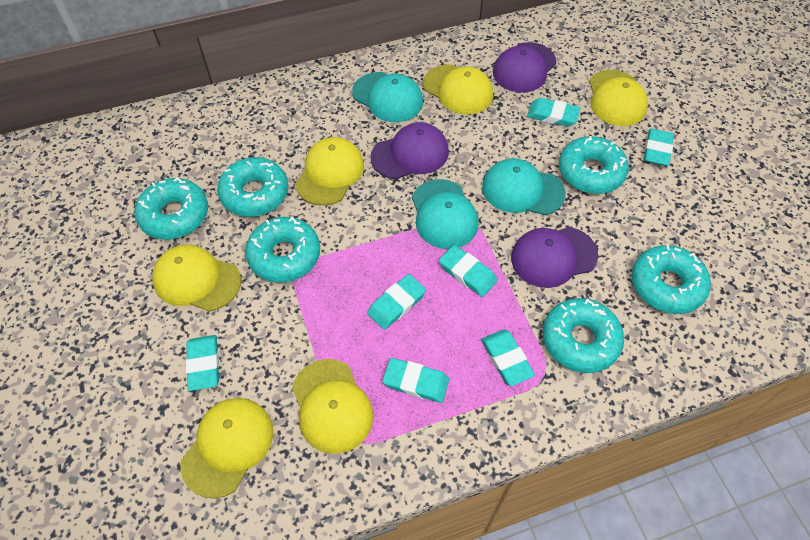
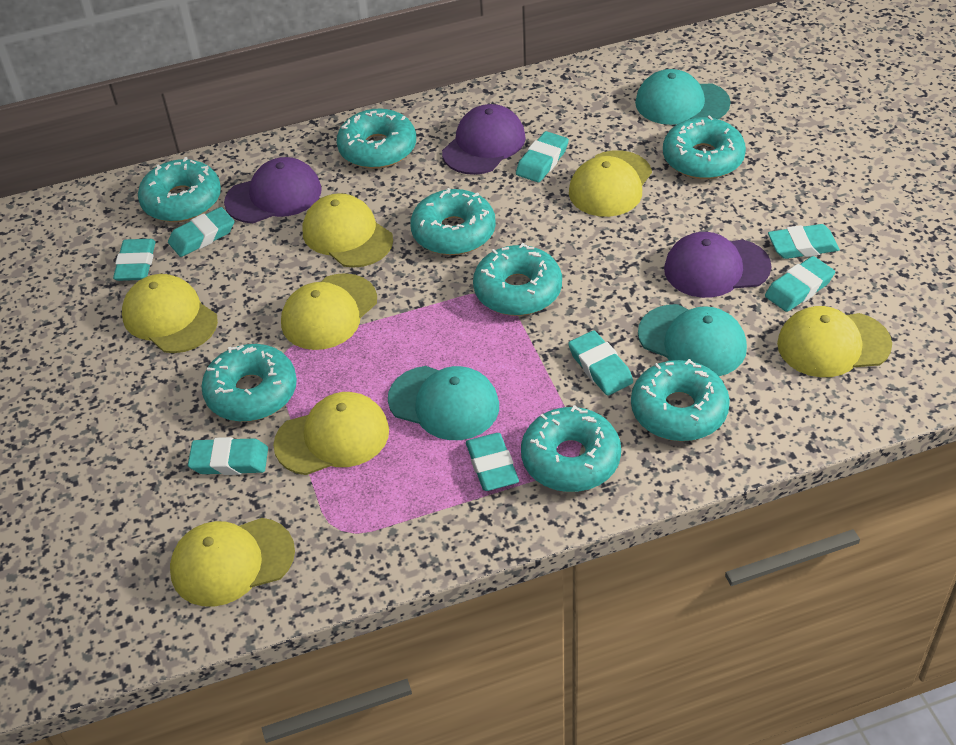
turquoise donut: [135,177,208,240] [217,157,288,217] [245,217,320,283] [543,298,624,373] [559,136,629,194] [632,245,711,314] = 6 -> [138,157,221,222] [201,344,297,422] [337,109,416,169] [410,188,496,255] [473,243,562,316] [521,405,621,492] [631,359,730,441] [663,115,746,179] = 8
turquoise eraser: [186,335,219,391] [367,274,426,330] [382,358,449,403] [439,245,497,297] [481,329,535,386] [527,98,581,127] [644,129,674,166] = 7 -> [113,239,156,281] [168,207,234,257] [188,437,268,475] [466,433,519,491] [516,131,569,183] [568,330,633,395] [765,256,835,312] [768,224,840,259] = 8
yellow cap: [152,245,241,312] [180,398,273,499] [292,359,373,454] [295,137,364,206] [423,64,493,115] [589,70,648,126] = 6 -> [122,274,218,353] [170,518,295,607] [273,392,389,475] [281,273,377,350] [303,193,393,268] [569,150,652,217] [777,306,892,377] = 7

